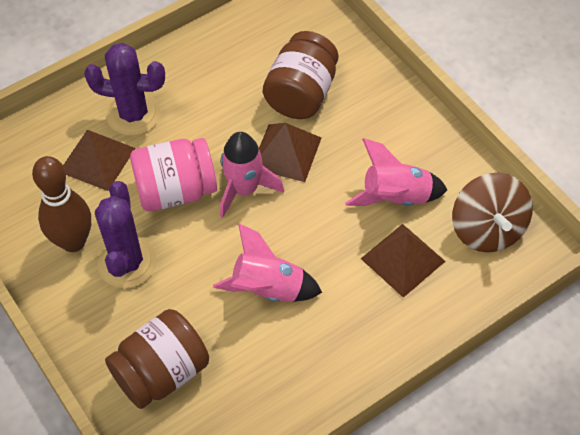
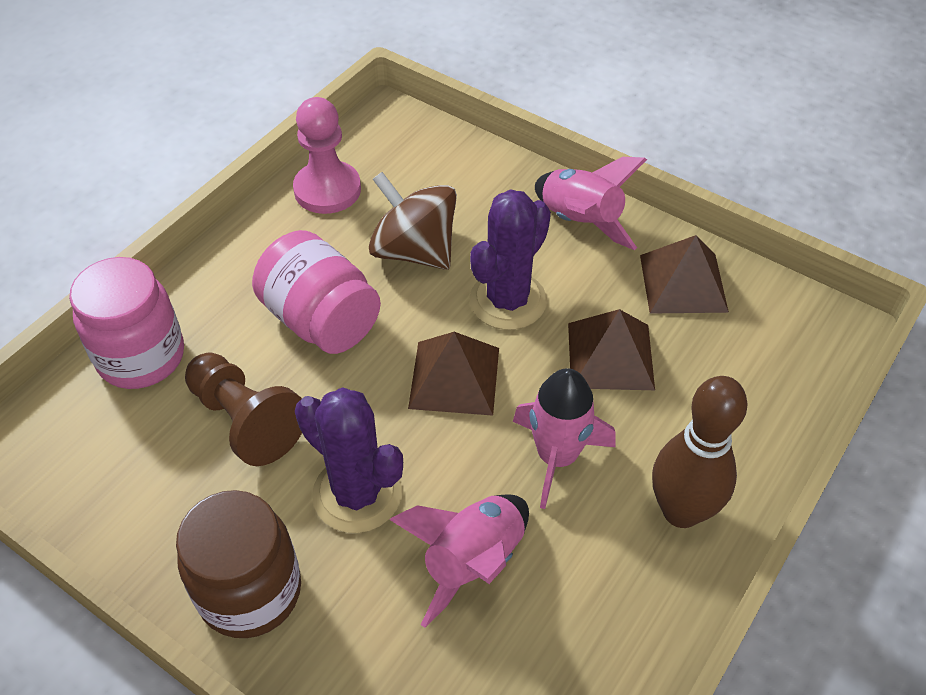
brown jar: [105,309,209,409] [263,31,338,119] = 2 -> [176,490,301,638] = 1
brown pawn: none = 0 -> [185,353,302,466] = 1
pink jar: [130,138,217,211] = 1 -> [69,257,184,389] [252,230,381,354] = 2
pink pawn: none = 0 -> [293,97,361,214] = 1

